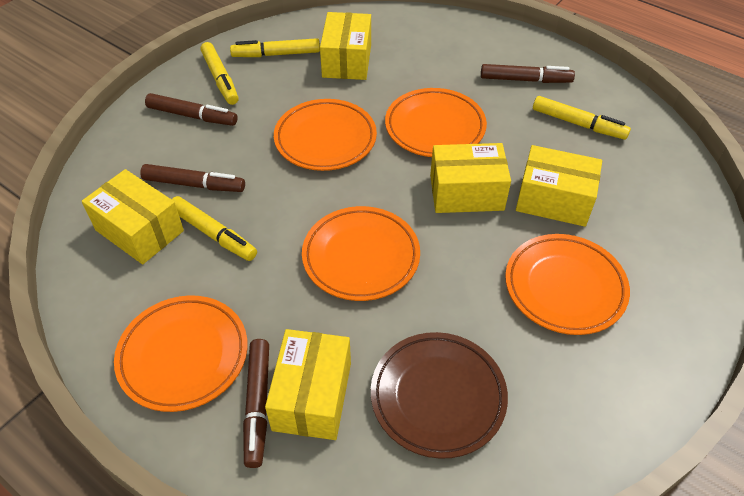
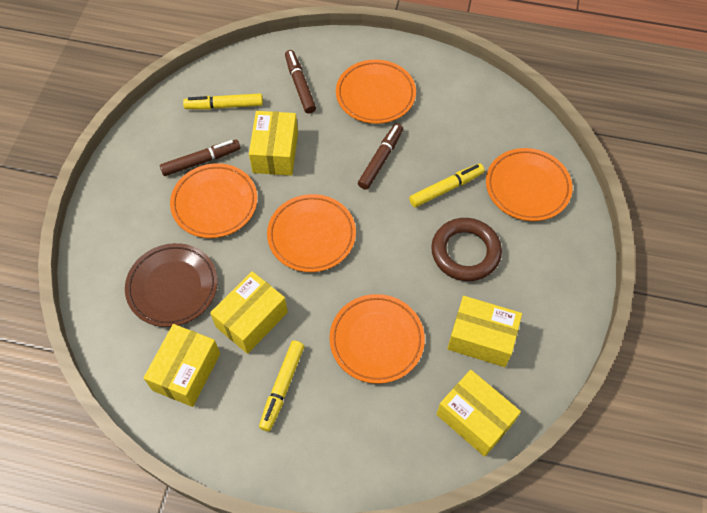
brown marker: [140,164,245,192] [145,93,238,126] [243,339,269,468] [481,64,575,83] = 4 -> [160,140,240,176] [285,50,316,114] [358,123,403,190] = 3
brown ring: none = 0 -> [431,218,502,281] = 1
yellow marker: [172,196,257,261] [200,42,239,105] [230,38,320,57] [533,96,631,140] = 4 -> [183,94,263,110] [259,341,304,431] [409,163,485,207] = 3

